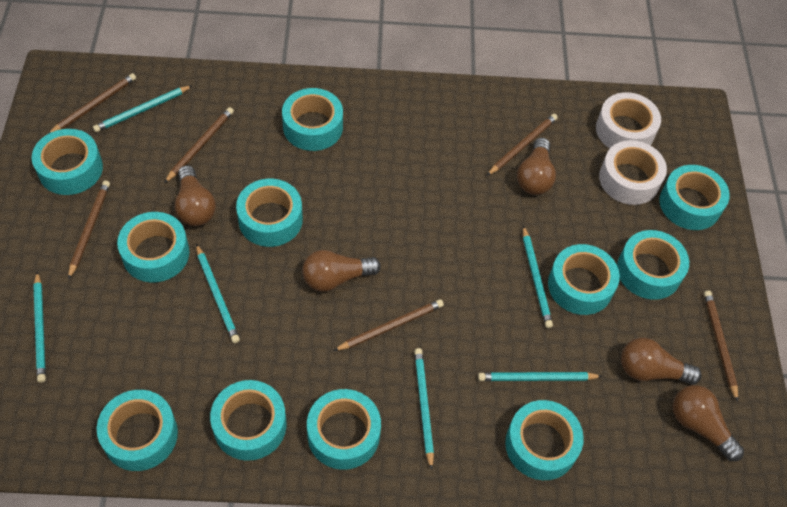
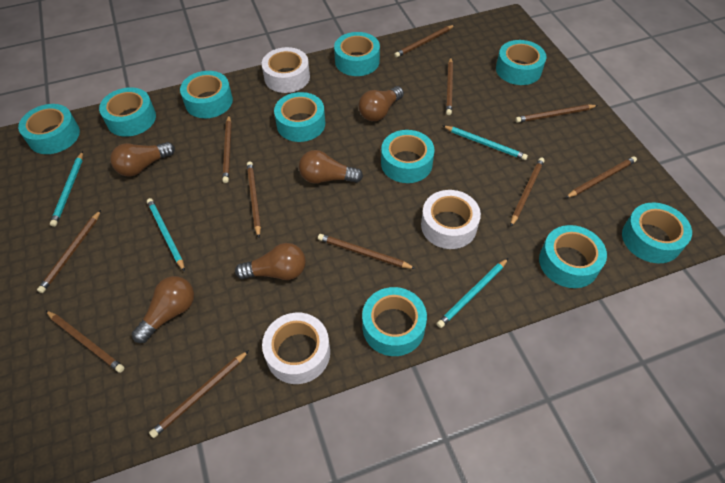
brown pencil: [48,73,136,134] [68,181,110,280] [164,107,234,183] [334,299,444,351] [487,114,558,176] [704,290,738,402] = 6 -> [37,210,101,293] [46,311,124,373] [149,350,249,438] [222,116,232,183] [247,161,261,238] [318,234,416,269] [394,25,455,58] [446,58,453,115] [511,157,545,226] [515,104,598,123] [565,156,637,198] = 11
turquoise pencil: [33,272,46,383] [93,85,193,132] [196,244,240,343] [414,348,434,470] [478,372,603,381] [523,226,553,328] = 6 -> [50,151,83,227] [147,198,185,272] [437,258,508,328] [442,125,528,160] = 4
turquoise tape: [32,129,103,195] [97,390,178,471] [117,212,189,282] [210,380,287,461] [236,179,303,247] [282,88,343,151] [307,389,381,470] [505,400,584,480] [548,244,620,315] [617,230,689,300] [660,165,730,230] = 11 -> [18,104,80,154] [99,87,156,137] [180,71,233,118] [274,92,325,142] [334,32,380,76] [362,287,427,356] [381,130,434,183] [496,40,546,85] [539,225,607,288] [622,202,692,263] = 10
white tape: [596,92,661,148] [599,140,667,205] = 2 -> [262,47,310,93] [262,313,330,384] [421,190,481,249] = 3

